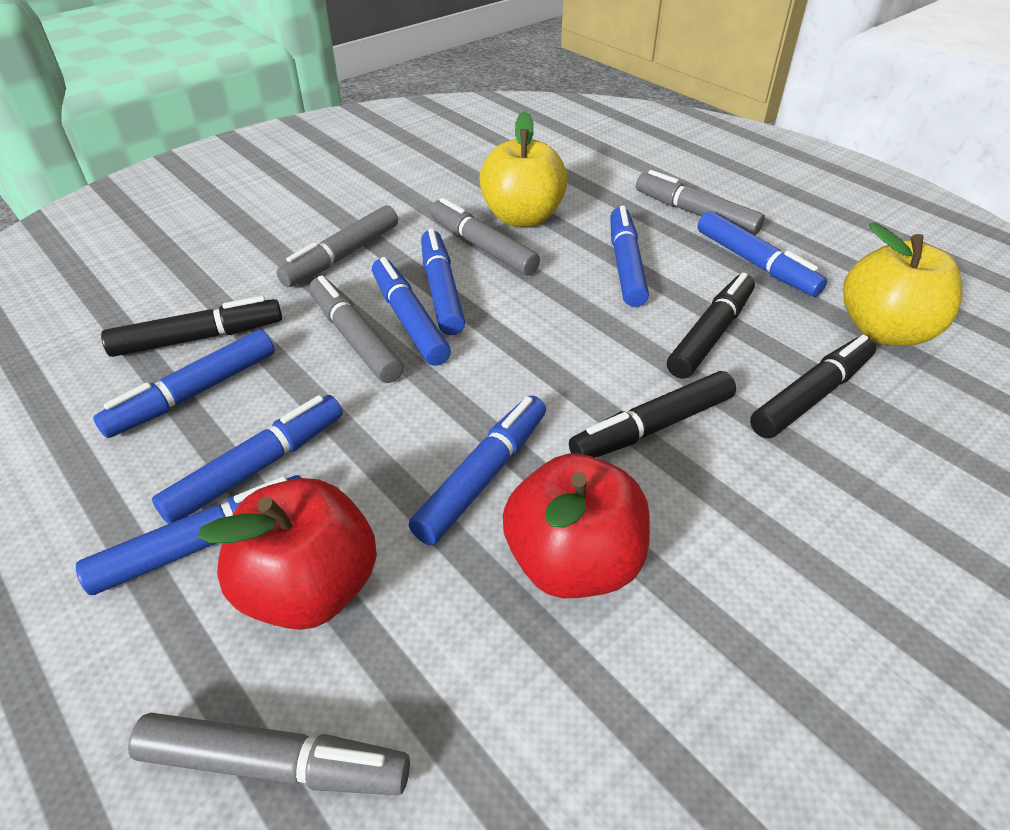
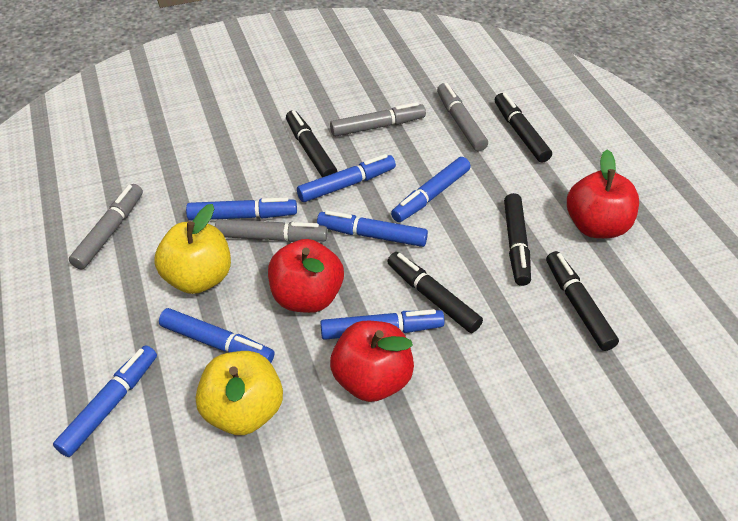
black marker: [101,296,282,357] [569,371,736,458] [667,272,755,379] [750,335,876,438] = 4 -> [286,110,337,177] [387,252,483,333] [495,93,552,163] [504,193,531,286] [546,251,619,351] = 5
blue marker: [76,475,301,595] [93,330,275,438] [152,395,343,524] [372,257,451,366] [409,395,546,545] [421,228,465,335] [610,206,649,307] [698,211,827,297] = 8 -> [53,345,157,457] [159,308,274,363] [186,197,297,220] [297,154,396,202] [317,211,428,247] [320,309,445,340] [391,157,471,222] = 7
grey marker: [128,713,410,795] [276,205,398,287] [310,275,404,383] [429,198,540,275] [636,170,765,235] = 5 -> [69,184,143,270] [215,219,327,242] [330,102,426,137] [437,83,488,151] = 4
red apple: [198,478,377,630] [503,453,650,598] = 2 -> [268,239,344,313] [330,321,414,402] [567,149,639,238] = 3

